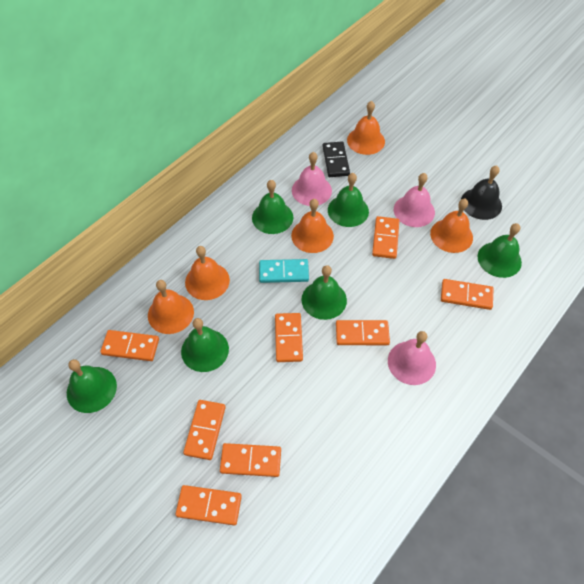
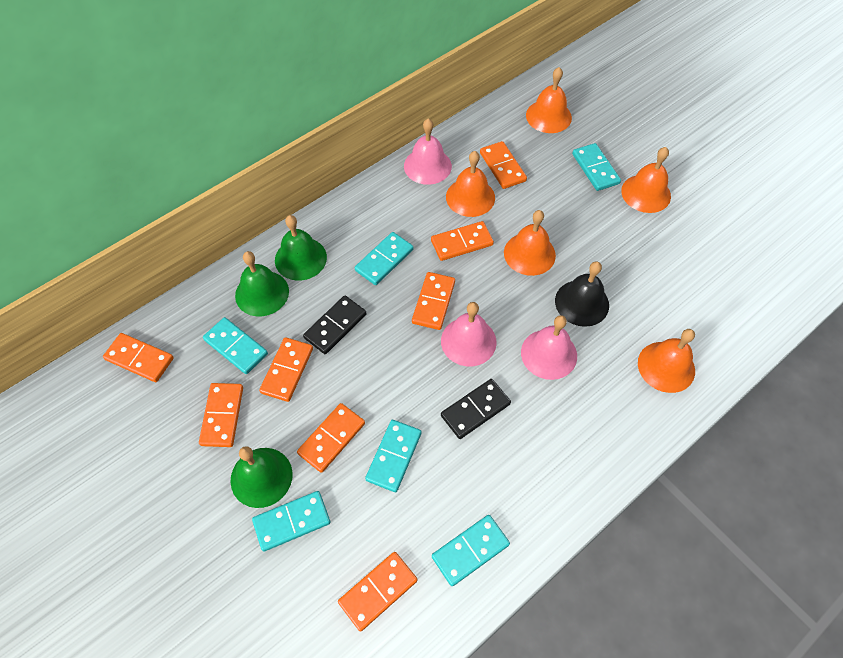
black domino: [322,142,350,177] = 1 -> [303,295,366,354] [441,379,511,439] = 2
green bell: [67,359,117,413] [181,318,229,372] [252,180,293,234] [301,265,347,320] [328,173,369,227] [478,223,522,278] = 6 -> [230,446,293,508] [235,251,289,316] [275,215,327,281] = 3
turquoise domino: [259,259,309,283] = 1 -> [203,317,268,374] [252,491,330,551] [355,232,413,285] [365,420,421,492] [432,515,510,586] [572,143,621,191] = 6

